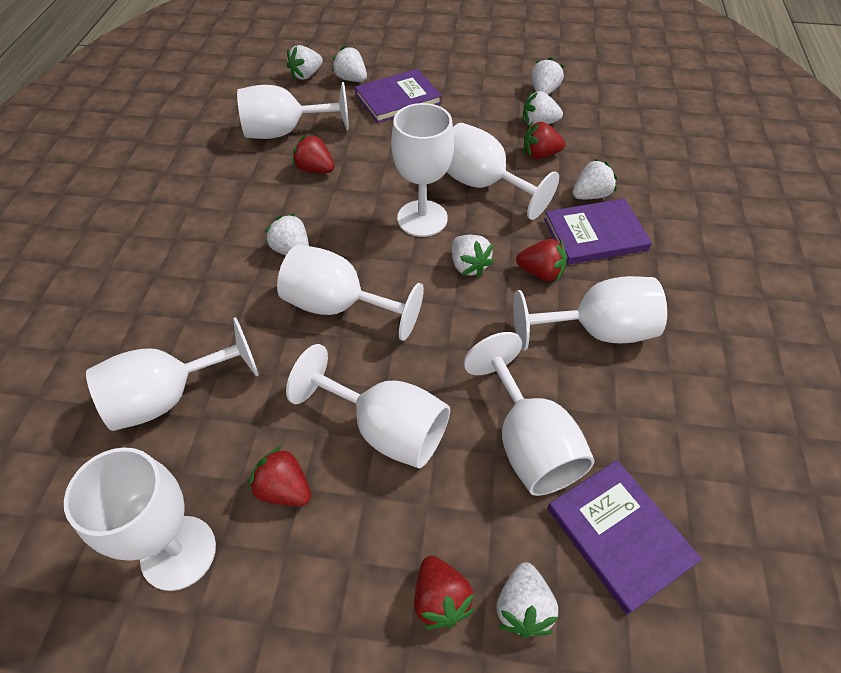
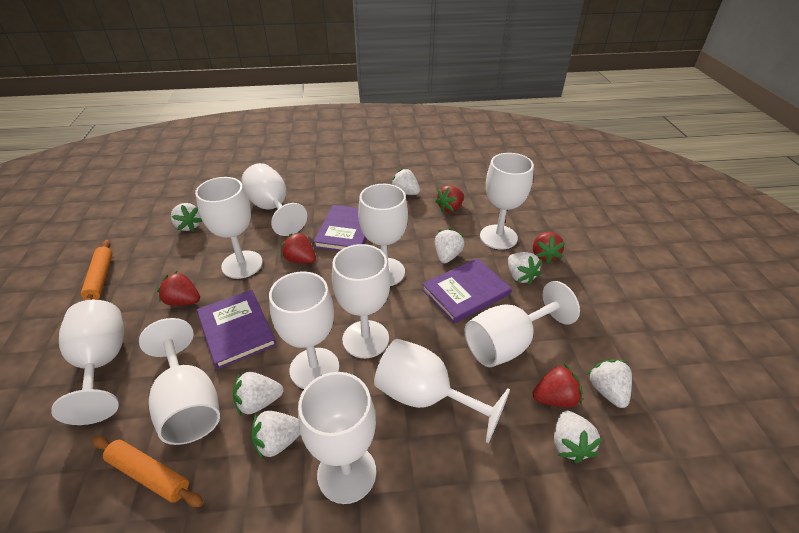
orange rolling pin: none = 0 -> [81,240,112,300] [92,436,203,507] = 2
white goblet: [64,447,216,591] [86,317,259,431] [237,82,349,139] [277,245,424,341] [286,344,450,468] [391,103,454,237] [447,123,559,220] [464,332,595,496] [513,276,667,351] = 9 -> [51,300,124,425] [139,318,220,445] [195,177,263,279] [241,163,308,236] [269,271,339,389] [298,372,376,504] [332,244,391,358] [358,184,408,286] [374,339,510,443] [465,281,580,367] [480,153,534,249] = 11

